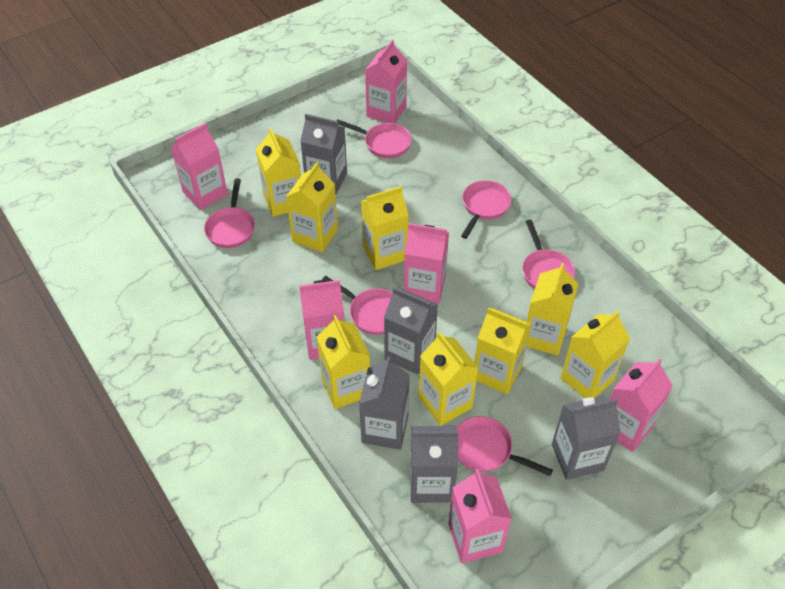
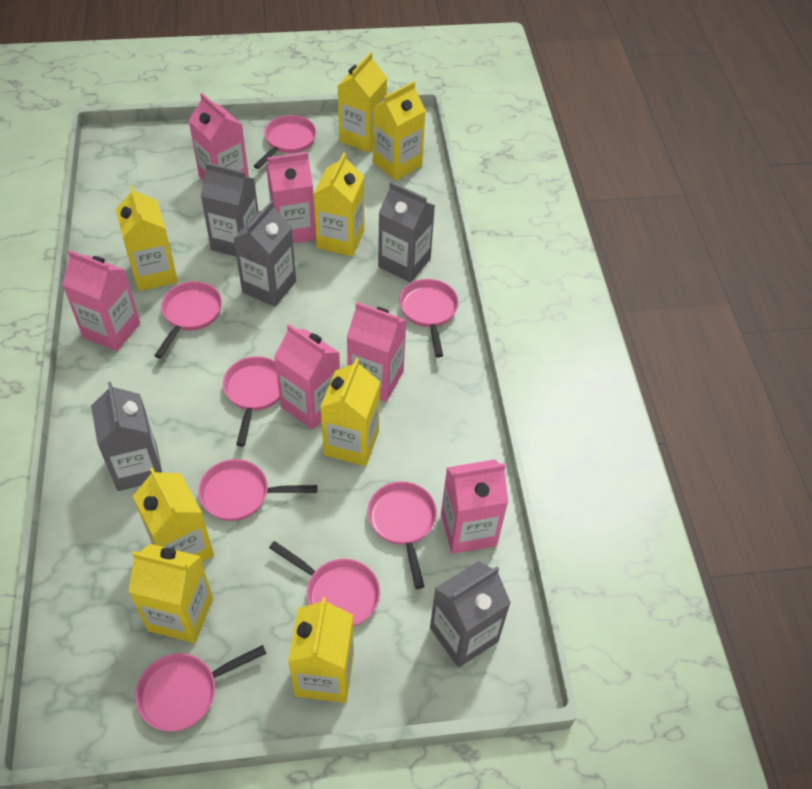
pink pan: [204,178,255,248] [322,276,393,335] [337,119,412,158] [457,416,553,476] [461,180,512,239] [522,220,575,289] = 6 -> [135,645,267,731] [154,281,222,358] [198,459,317,521] [223,356,280,446] [254,115,316,169] [269,541,380,627] [367,481,437,589] [399,279,459,358] = 8

